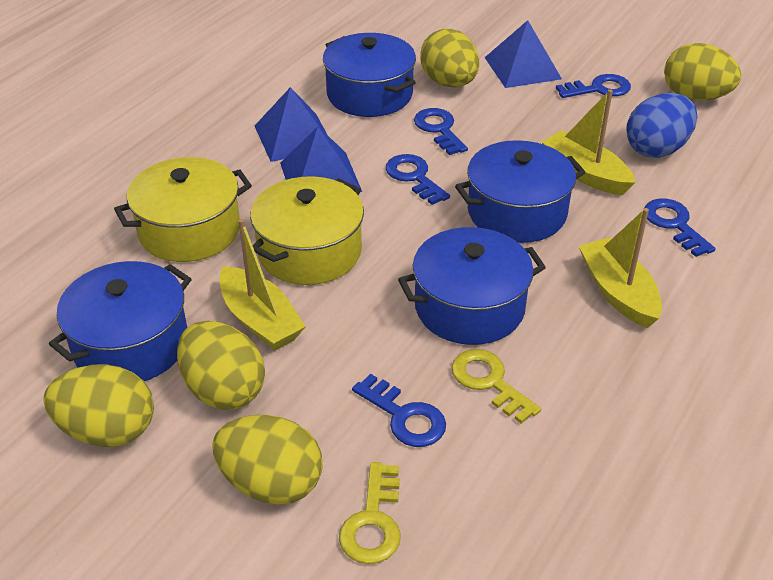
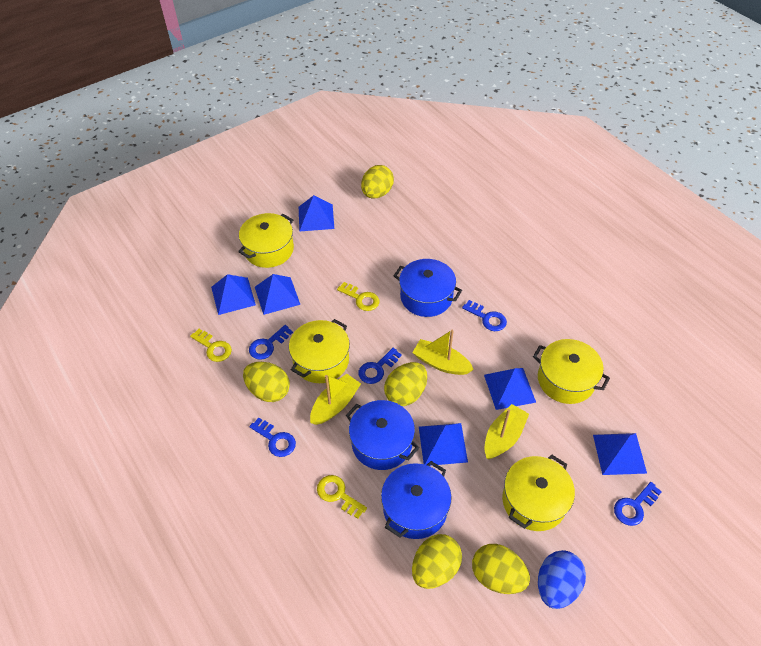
blue pot: [49,261,191,381] [323,33,416,117] [398,227,546,345] [455,140,586,243] = 4 -> [346,400,419,470] [381,461,452,539] [394,259,462,317] = 3
blue pyramid: [255,87,327,162] [280,126,362,192] [485,20,562,88] = 3 -> [211,274,256,315] [255,274,300,315] [299,195,334,231] [419,423,468,466] [484,368,536,410] [593,433,647,475] = 6
yellow key: [339,462,401,564] [451,349,541,424] = 2 -> [190,329,232,362] [317,475,367,519] [337,282,379,311] = 3
yellow pot: [114,157,252,262] [250,176,364,285] = 2 -> [238,213,294,268] [289,319,350,383] [502,455,575,531] [533,339,610,404] = 4

